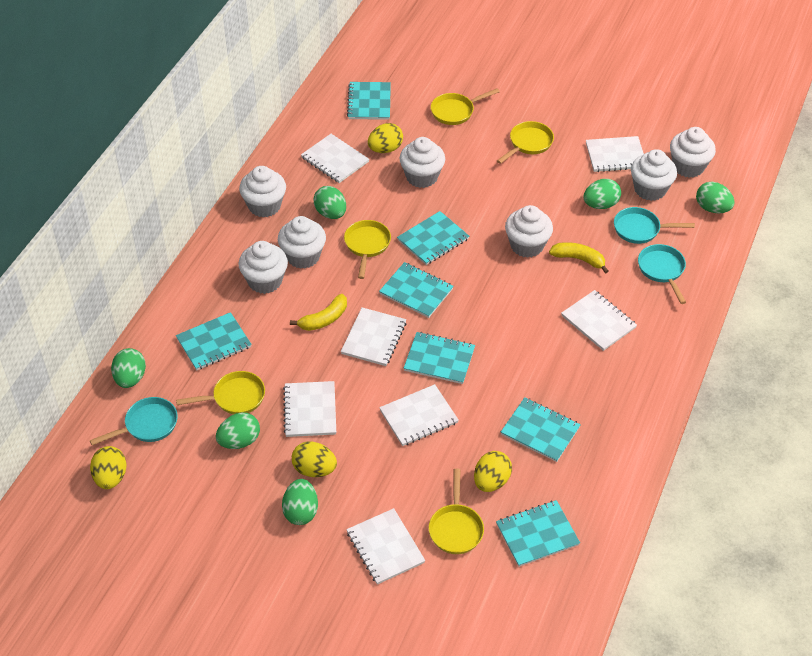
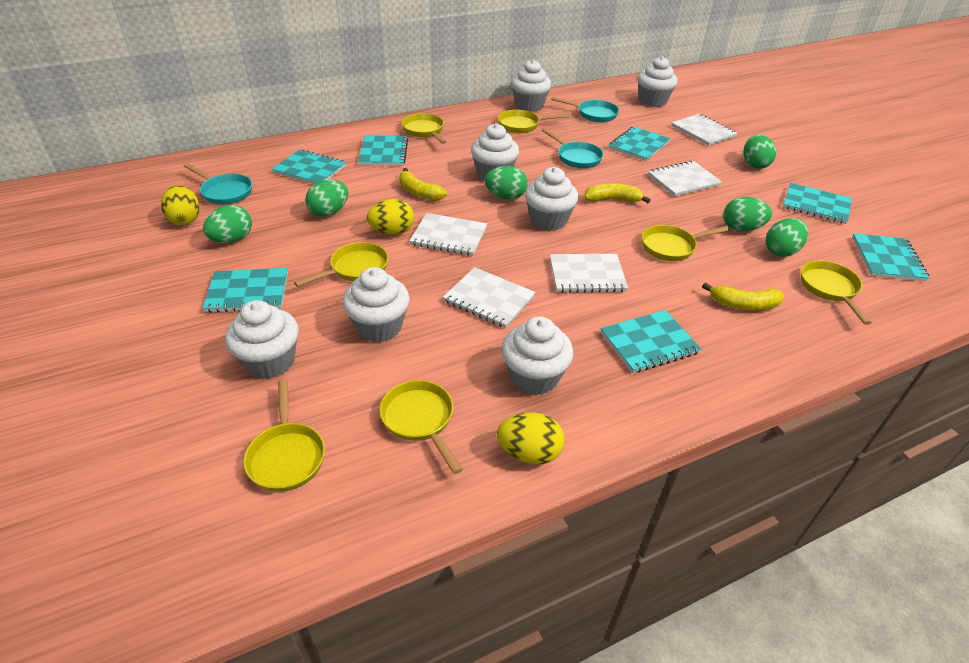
white notebook: [283,381,336,437] [301,134,369,183] [341,307,406,366] [346,508,425,585] [379,384,459,446] [561,290,637,351] [586,136,644,172] = 7 -> [409,213,487,256] [443,267,536,328] [550,254,628,293] [648,161,722,196] [671,114,737,146] = 5
yellow banana: [290,294,347,331] [549,242,608,274] = 2 -> [399,168,447,201] [584,183,650,203] [702,283,784,310] = 3
yellow egg: [90,446,127,489] [292,441,337,477] [368,123,403,153] [474,451,512,492] = 4 -> [161,185,200,225] [367,199,414,235] [497,413,565,465] = 3
yellow pan: [176,371,265,414] [344,220,391,279] [429,469,484,554] [431,88,500,125] [497,121,554,164] = 5 -> [243,379,325,492] [294,242,388,287] [380,380,463,474] [401,113,446,144] [498,110,569,133] [642,225,730,261] [800,260,872,325] = 7

